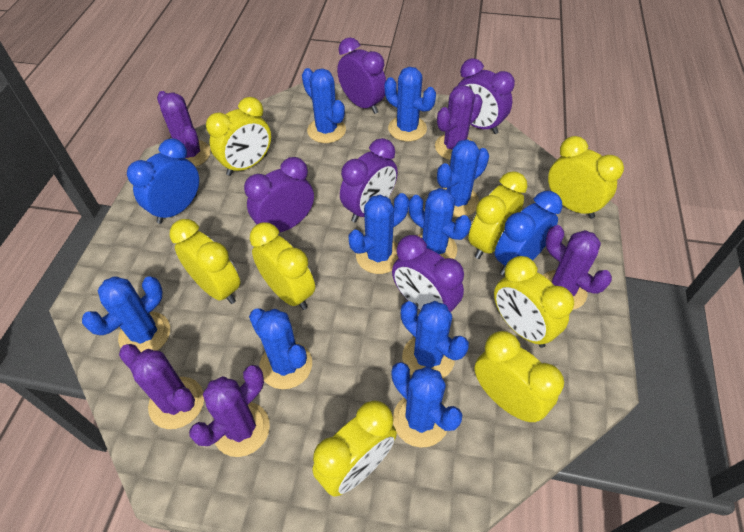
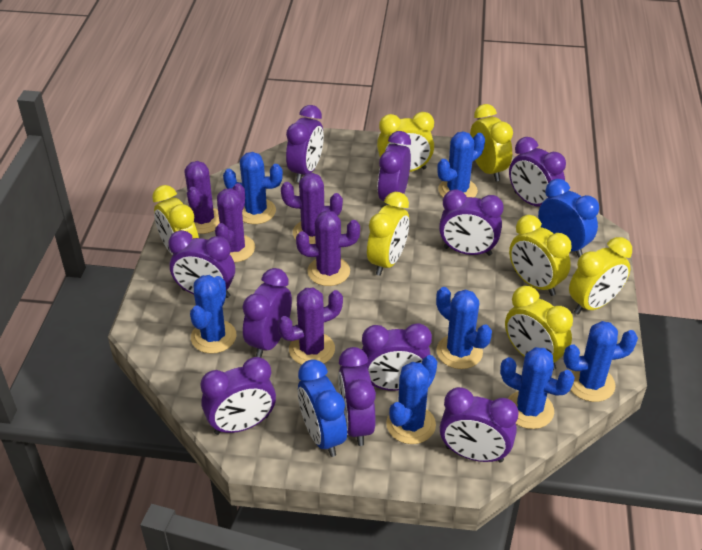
blue cactus: [82,276,170,352] [249,308,312,389] [302,68,346,143] [349,193,409,274] [385,67,436,141] [392,362,463,448] [401,301,469,379] [409,188,471,259] [437,139,489,217] = 9 -> [190,275,237,354] [223,152,283,224] [386,355,437,444] [436,287,492,369] [437,131,485,197] [500,347,575,429] [563,321,638,402] = 7
purple clock: [244,157,314,233] [337,37,386,114] [340,138,398,223] [392,235,464,312] [457,58,515,134] = 5 -> [168,230,235,298] [200,357,276,435] [242,268,292,358] [286,105,324,182] [338,347,376,446] [362,323,432,391] [378,131,411,205] [439,189,504,256] [440,387,519,462] [509,137,566,207] = 10
yellow clock: [170,219,240,304] [206,97,271,176] [250,222,315,310] [312,400,397,497] [468,171,528,259] [474,331,564,422] [494,256,574,348] [548,136,624,219] = 8 -> [152,185,199,255] [367,192,409,276] [377,112,434,172] [470,104,513,181] [505,286,573,370] [509,215,572,296] [569,237,632,314] = 7

